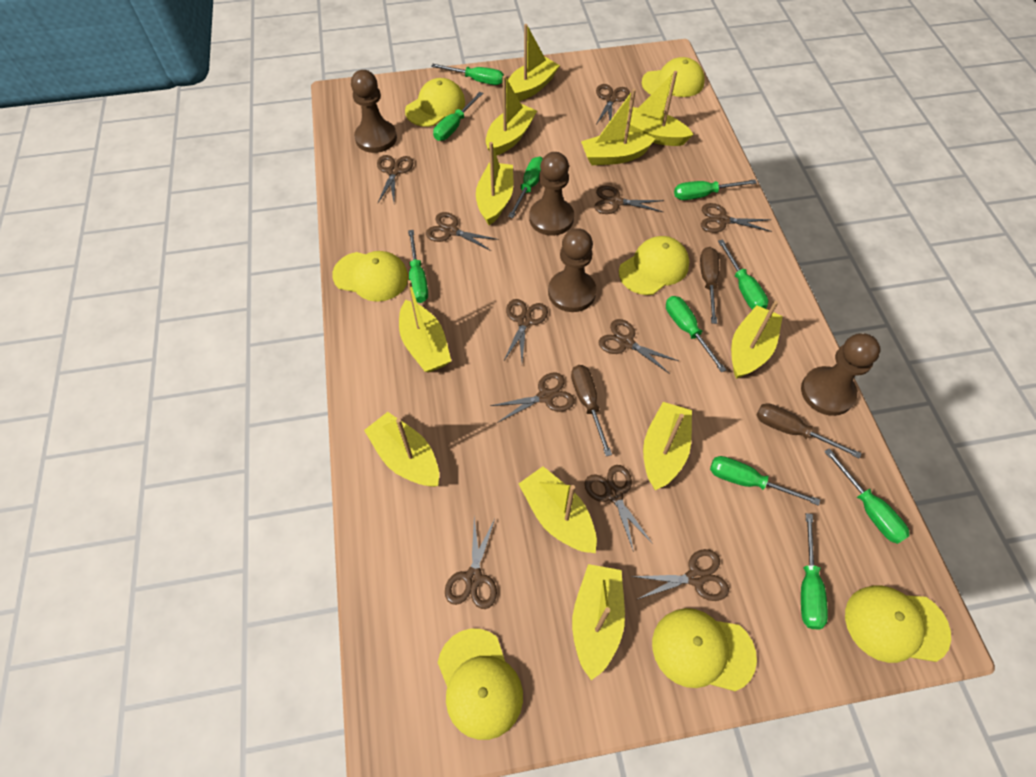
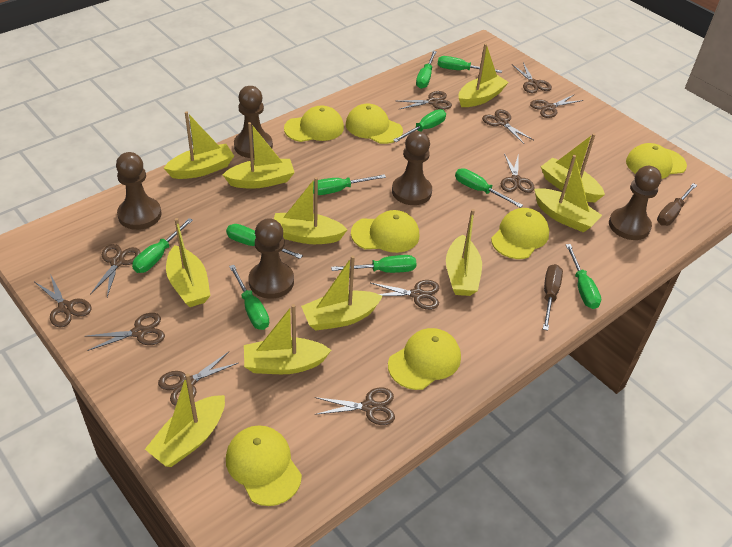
brown pawn: [351,70,397,153] [529,152,574,236] [548,228,597,312] [801,333,881,416] = 4 -> [116,152,161,230] [234,86,273,158] [248,218,294,299] [392,131,432,205] [609,166,662,240] = 5
brown screwdriver: [571,365,612,456] [700,247,719,324] [756,403,862,459] = 3 -> [543,264,563,331] [657,183,697,226] = 2

